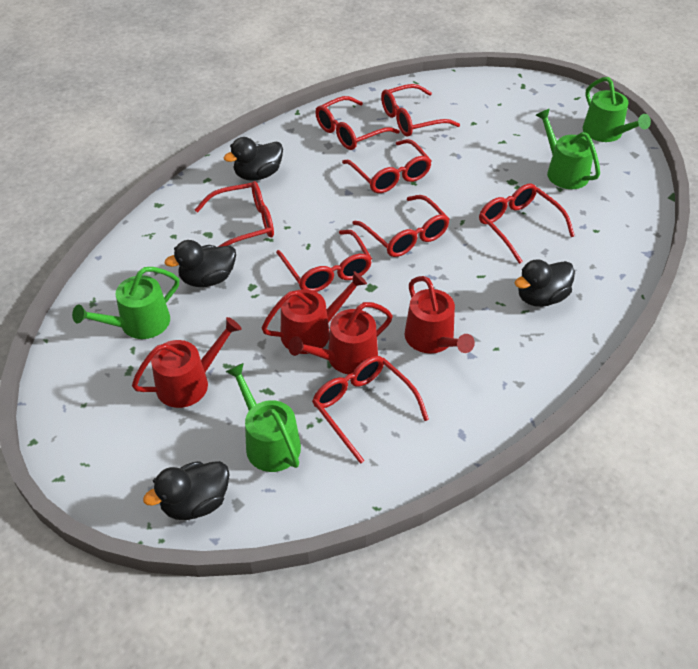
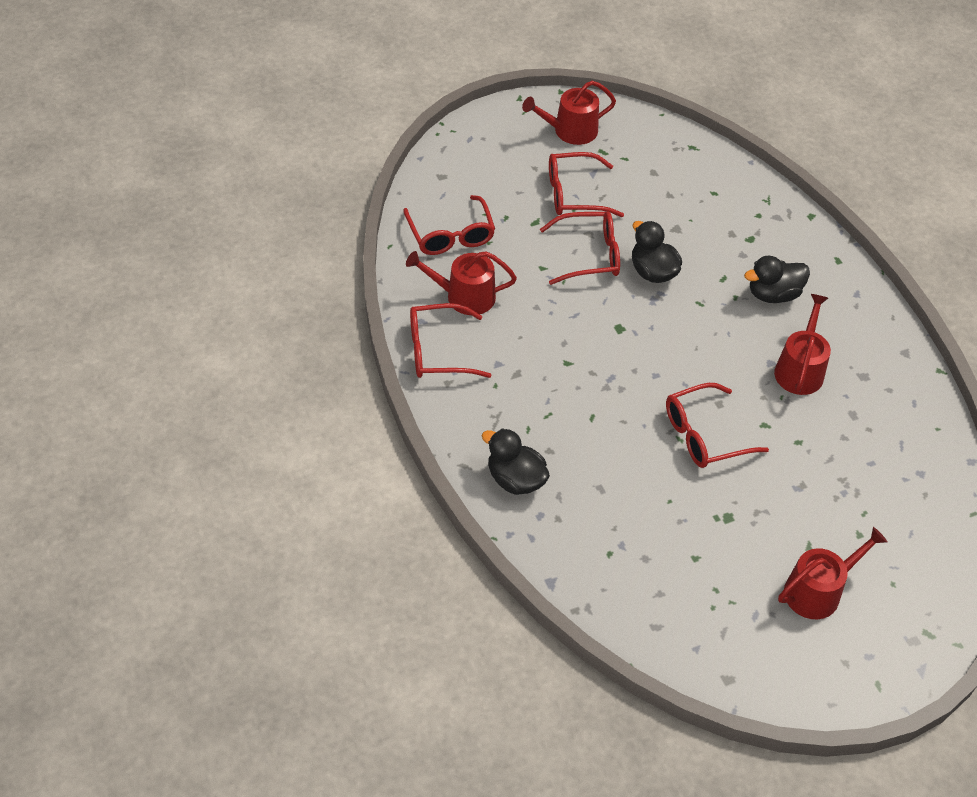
black duck: [143,461,230,520] [165,240,236,287] [223,137,283,181] [515,259,575,307] = 4 -> [482,428,550,495] [632,221,682,283] [744,256,810,303] = 3
green watering can: [72,267,179,339] [226,363,301,472] [536,109,600,189] [583,77,651,142] = 4 -> none = 0
red glasses: [195,181,274,247] [276,230,372,292] [312,356,429,464] [315,96,400,150] [342,139,432,193] [352,195,449,257] [381,84,460,136] [479,184,575,264] = 8 -> [403,195,495,255] [410,303,492,378] [540,211,620,285] [549,152,624,217] [666,383,769,468] = 5

